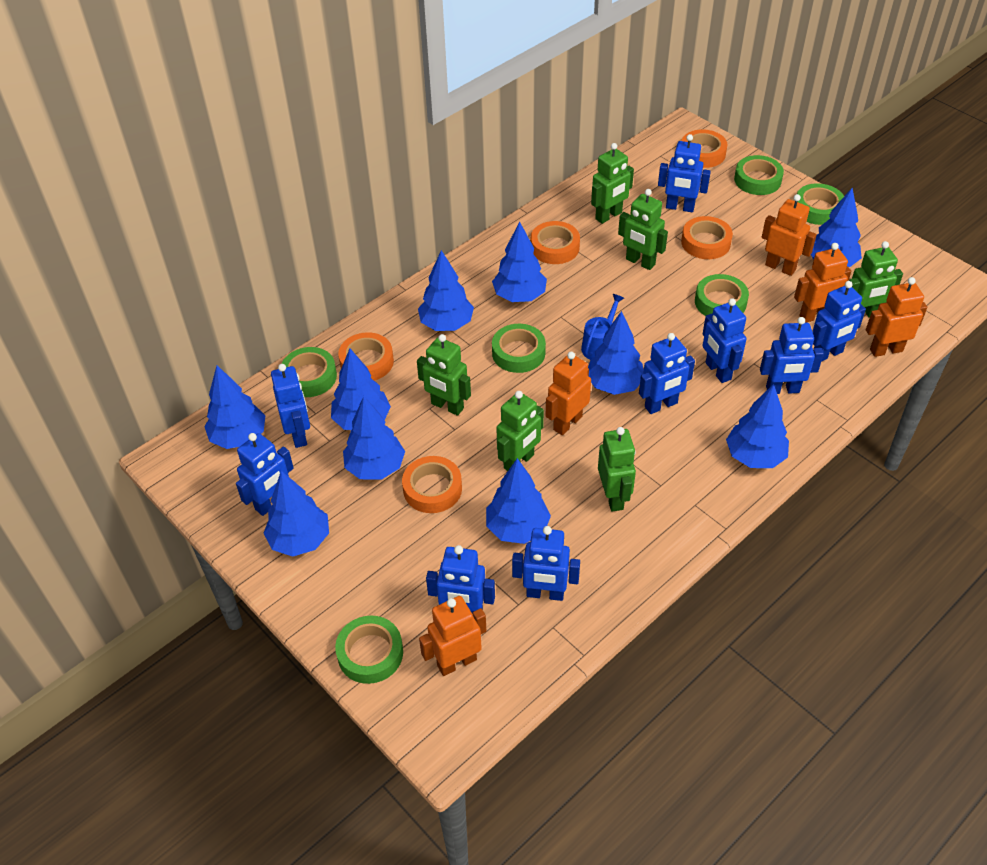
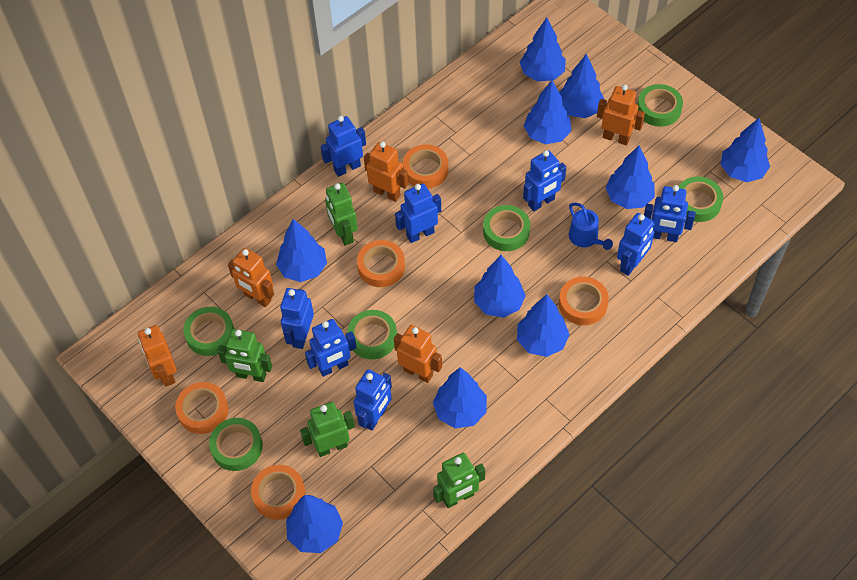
blue robot: [236,433,294,516] [271,364,310,448] [426,545,495,614] [512,526,580,601] [639,333,695,414] [658,134,711,212] [702,298,746,383] [760,317,824,394] [812,281,866,362] = 9 -> [280,288,314,349] [305,319,357,377] [320,116,366,177] [353,369,392,430] [395,184,441,243] [523,150,566,211] [617,213,655,276] [644,185,695,242] = 8
green robot: [417,334,471,416] [496,391,544,471] [591,143,634,224] [598,427,636,512] [618,189,668,270] [849,241,903,317] = 6 -> [218,329,272,382] [300,402,355,457] [325,183,358,246] [433,453,485,508] = 4

